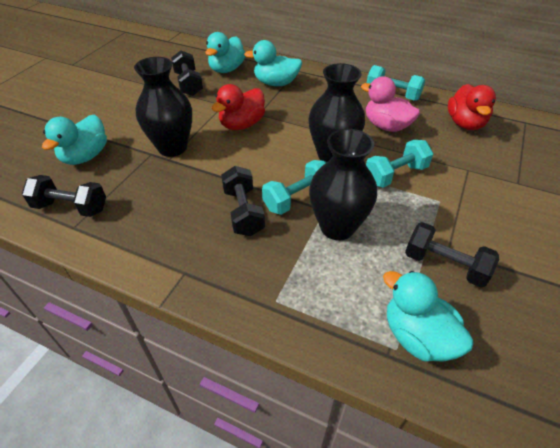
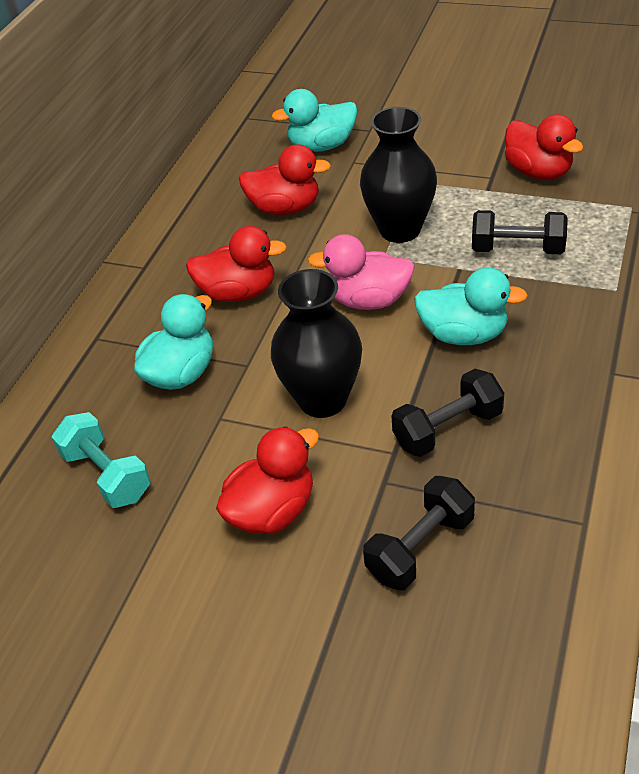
black dumbbell: [22,175,106,217] [171,50,203,96] [221,166,265,236] [405,222,499,288] = 4 -> [363,476,475,590] [392,369,504,457] [472,210,568,254] = 3
black vase: [134,57,192,157] [308,63,365,163] [309,129,377,240] = 3 -> [271,269,362,418] [360,107,437,243] = 2
red duck: [211,84,265,130] [448,84,496,130] = 2 -> [186,226,287,302] [216,426,319,534] [239,144,331,215] [505,114,584,180] = 4
turquoise duck: [42,114,107,165] [206,32,245,73] [244,40,302,86] [383,271,474,362] = 4 -> [134,294,213,390] [272,89,357,152] [414,267,528,345] = 3
turquoise dumbbell: [262,160,326,215] [366,140,433,188] [367,65,425,101] = 3 -> [52,412,151,508] = 1

